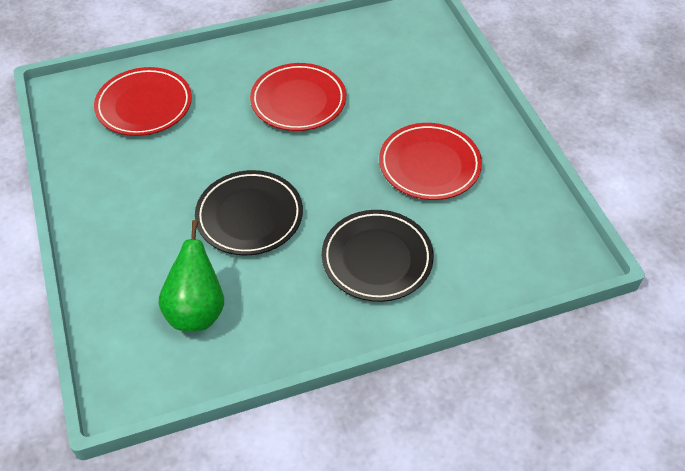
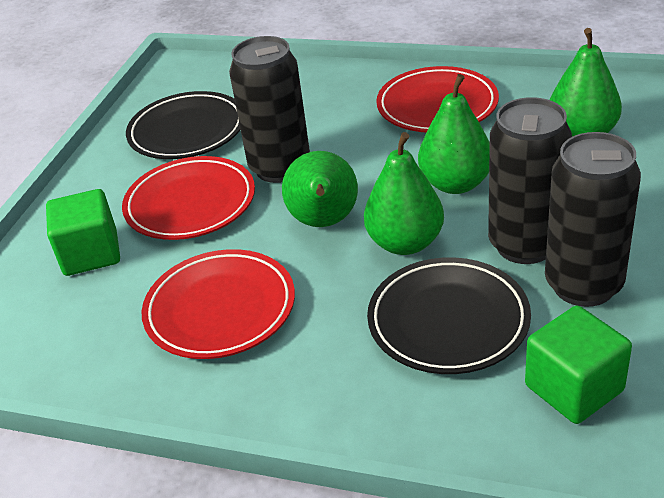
black can: none = 0 -> [229,36,310,183] [488,97,572,264] [545,132,641,307] = 3
green cube: none = 0 -> [46,189,120,276] [525,306,632,424] = 2
green pear: [158,220,224,331] = 1 -> [282,151,358,227] [364,132,444,255] [418,74,490,194] [550,28,622,137] = 4

